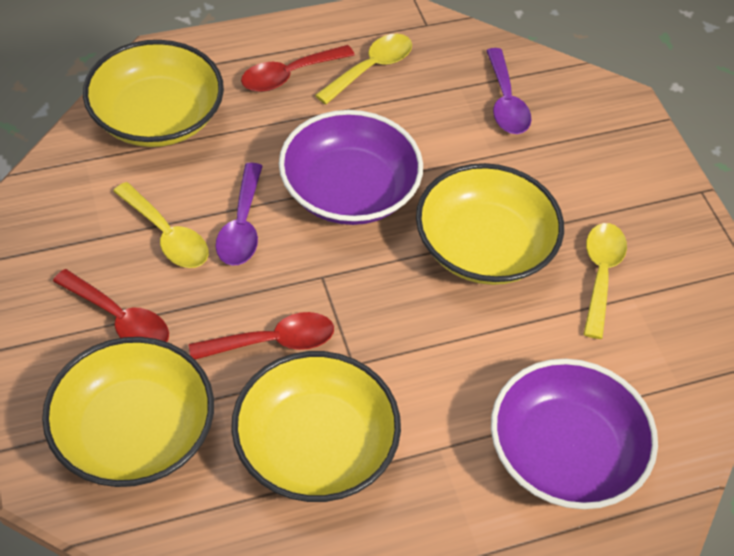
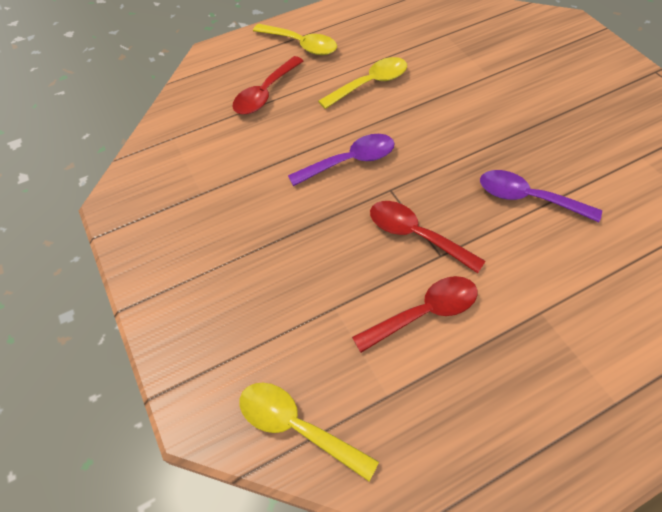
purple bowl: [279,110,423,225] [491,358,658,509] = 2 -> none = 0
yellow bowl: [42,337,214,487] [83,40,224,147] [231,351,401,502] [416,163,564,285] = 4 -> none = 0

